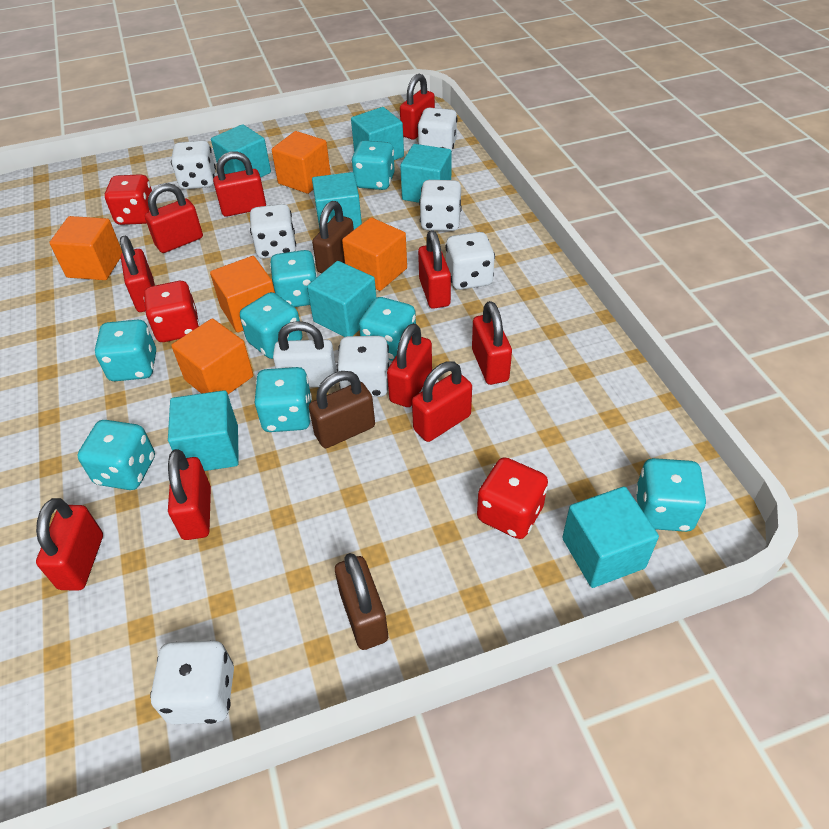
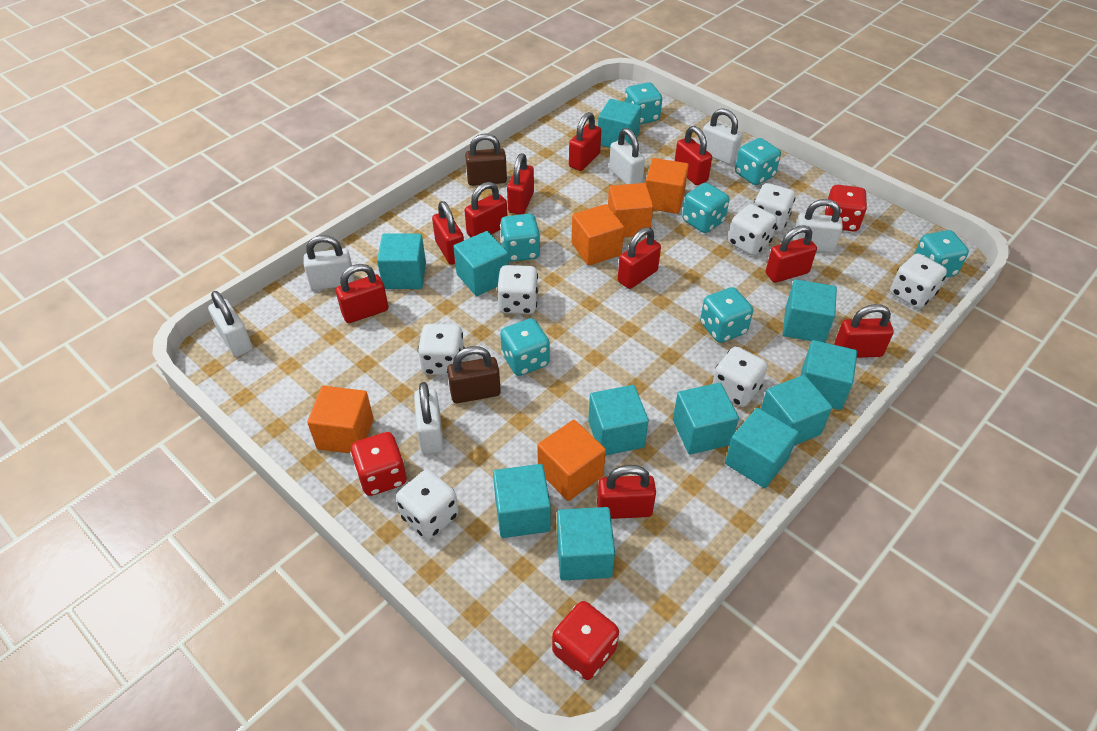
brown padlock: [309,371,375,448] [312,201,354,273] [335,553,388,650] = 3 -> [447,346,501,403] [465,133,507,186] = 2
turquoise cube: [168,390,239,471] [211,124,271,178] [307,261,376,337] [312,172,362,230] [351,107,404,160] [400,144,452,203] [562,487,659,588] = 7 -> [377,234,426,289] [453,231,509,296] [493,464,551,538] [557,507,615,581] [588,385,649,456] [598,99,642,148] [673,383,739,454] [725,408,798,488] [761,375,832,446] [783,279,837,343] [801,340,857,410] = 11
turquoise dice: [77,420,155,490] [95,320,156,381] [240,292,302,359] [255,367,312,432] [270,250,318,307] [351,140,395,190] [359,297,416,361] [635,458,706,532] = 8 -> [500,214,540,262] [500,318,550,376] [625,82,662,124] [682,183,729,233] [700,287,753,343] [735,138,781,185] [914,230,969,277] = 7
white padlock: [273,321,337,387] = 1 -> [208,291,253,357] [304,235,355,290] [414,382,444,454] [609,128,645,184] [703,108,743,165] [792,199,843,253] = 6

